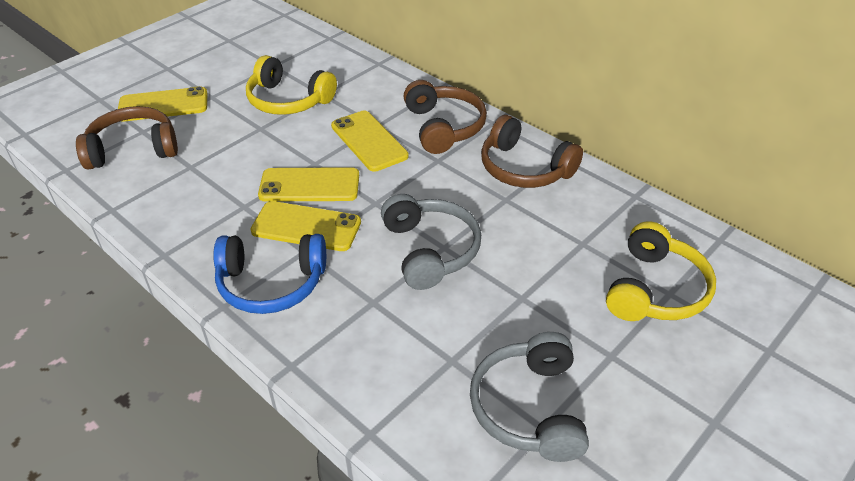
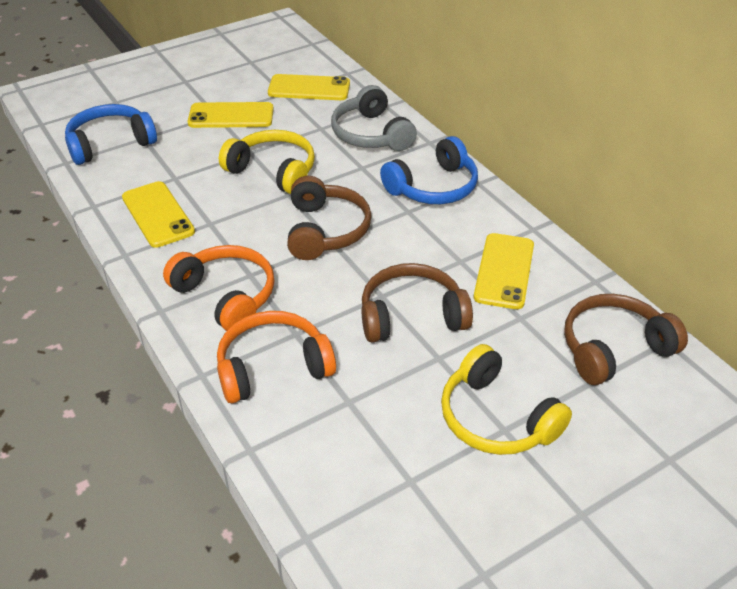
blue headphones: [213,234,326,314] = 1 -> [65,104,157,165] [380,136,478,204] = 2
grey headphones: [381,194,481,290] [470,332,589,462] = 2 -> [331,85,417,151] = 1
orange headphones: none = 0 -> [163,245,274,331] [217,311,336,403] = 2

